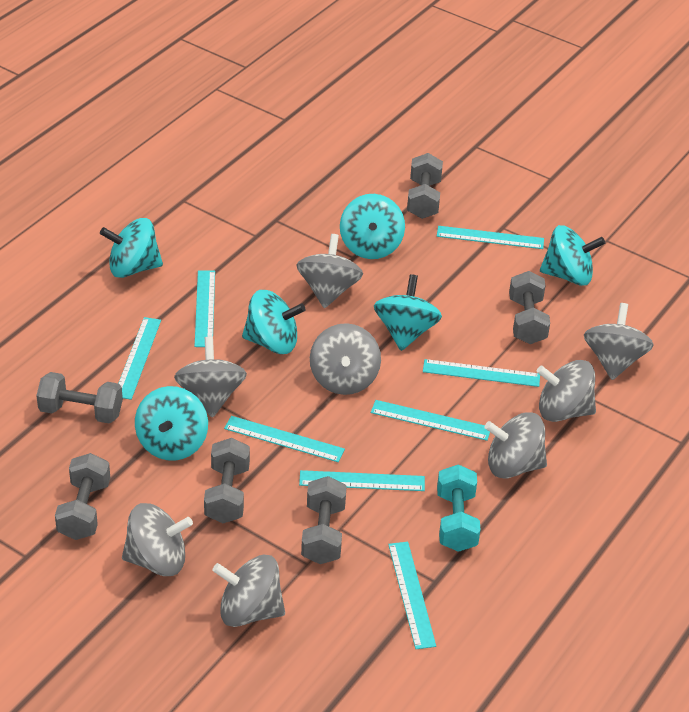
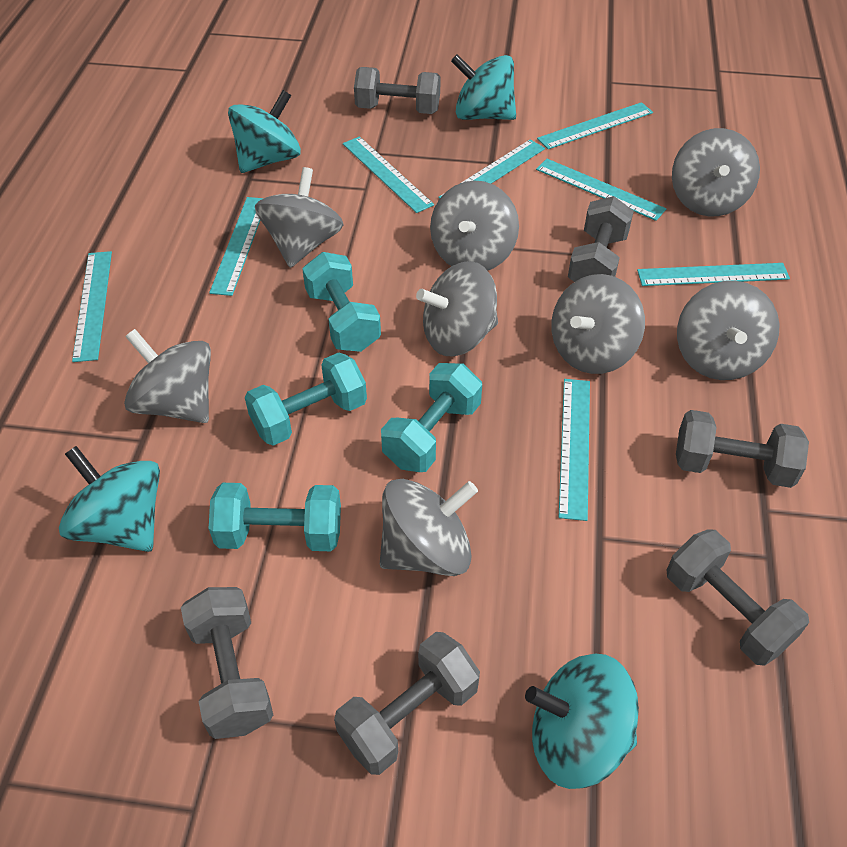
turquoise dumbbell: [437,464,480,552] = 1 -> [209,483,341,551] [245,352,367,446] [302,252,381,352] [381,363,482,472] = 4
turquoise spinning top: [100,218,163,278] [135,386,208,461] [242,290,305,354] [340,194,405,259] [374,274,442,351] [540,225,605,286] = 6 -> [59,446,160,552] [228,90,301,173] [451,54,516,120] [525,653,639,789] = 4

